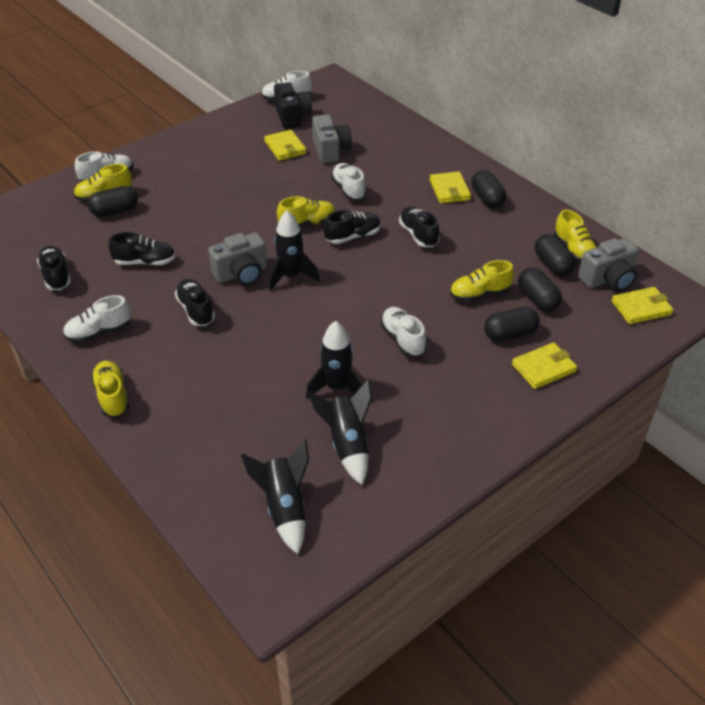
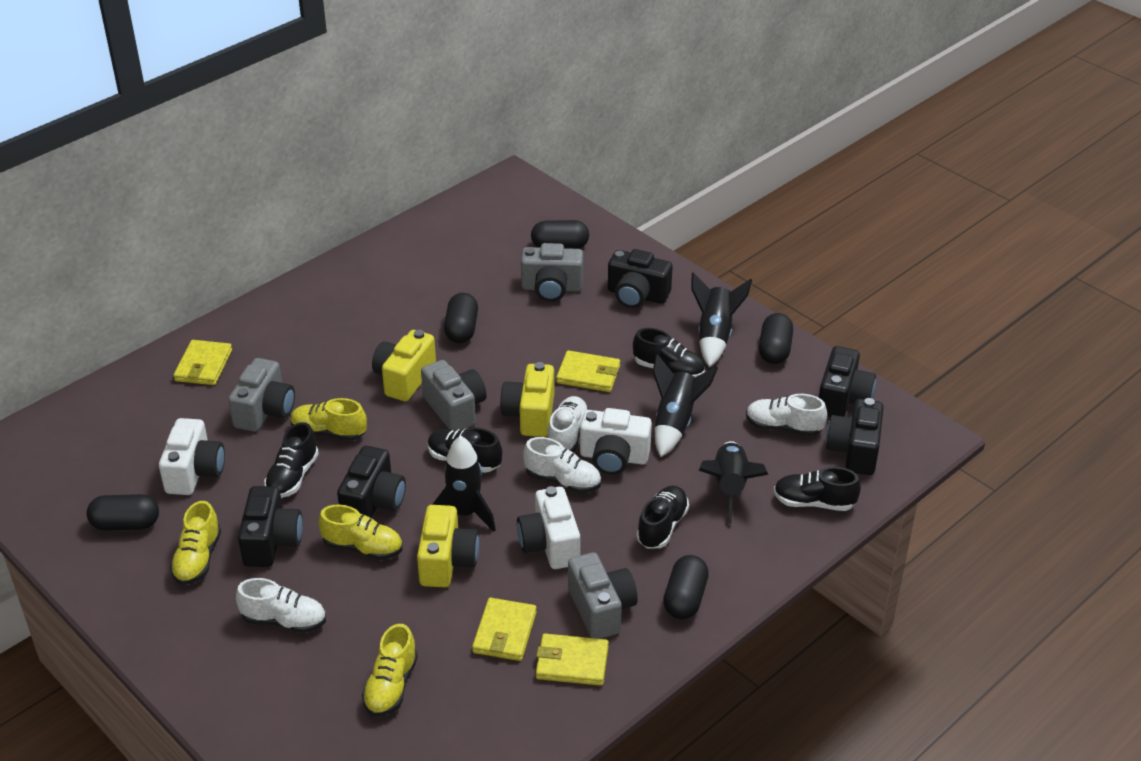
black camera: [274,82,312,129] = 1 -> [238,486,303,567] [337,446,406,518] [608,249,673,308] [819,346,876,417] [826,398,884,475] = 5
grey camera: [208,232,267,285] [312,114,352,163] [578,238,639,291] = 3 -> [228,358,295,432] [421,360,487,431] [521,243,583,302] [568,552,638,639] = 4
white camera: none = 0 -> [159,418,225,495] [517,486,580,569] [580,408,652,475] = 3
white shoe: [63,295,131,343] [75,151,133,181] [261,71,312,101] [331,163,366,200] [380,307,426,357] = 5 -> [236,578,326,633] [523,437,601,493] [547,396,589,452] [746,394,827,436] = 4
yellow camera: none = 0 -> [372,330,436,401] [417,505,479,587] [500,362,554,437] = 3
yellow shoe: [74,164,132,202] [91,361,130,417] [277,196,336,227] [450,260,514,302] [554,210,596,262] = 5 -> [170,501,221,585] [290,398,367,441] [318,505,403,560] [362,624,418,717] = 4

